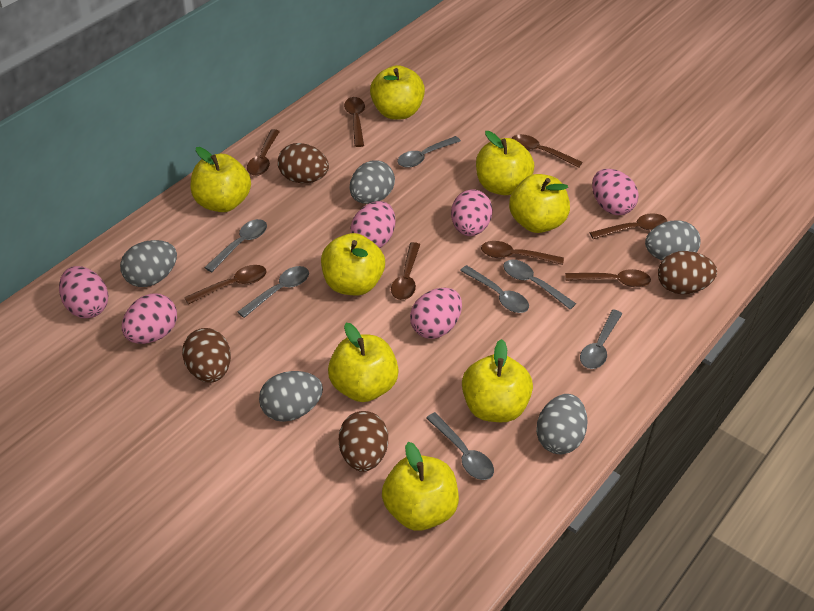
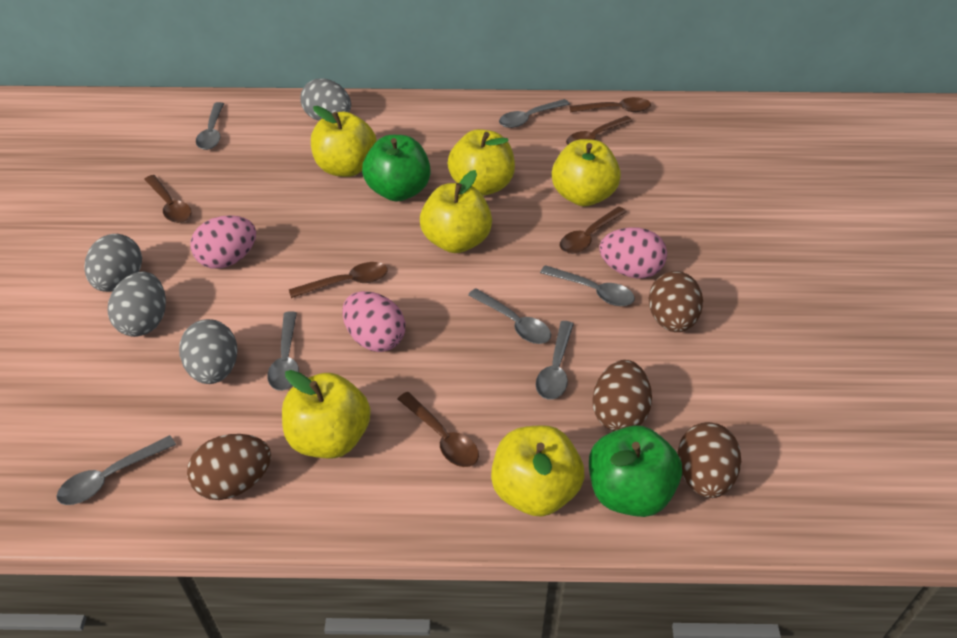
brown spoon: [184,265,267,305] [247,129,280,176] [344,97,365,147] [391,242,420,300] [481,241,564,265] [512,134,583,168] [565,269,651,287] [590,213,667,239] = 8 -> [144,175,192,223] [289,262,388,298] [398,392,479,467] [560,206,627,254] [566,116,633,145] [569,97,651,113] = 6
green apple: none = 0 -> [362,135,431,202] [589,425,682,517] = 2
grey egg: [120,240,177,287] [259,371,323,422] [350,160,395,204] [536,394,588,455] [645,220,701,260] = 5 -> [85,234,142,292] [108,272,166,337] [179,319,237,384] [300,78,351,121] = 4
pink egg: [59,266,108,318] [122,293,177,344] [351,201,395,248] [410,288,462,339] [451,189,493,236] [592,169,639,215] = 6 -> [190,215,256,269] [342,291,405,352] [599,227,667,278] = 3
yellow apple: [190,147,251,212] [321,233,385,295] [328,323,399,402] [370,65,425,120] [382,442,459,531] [462,339,533,422] [476,131,534,195] [509,174,570,233] = 8 -> [282,370,371,458] [311,106,377,177] [420,170,492,253] [448,129,515,196] [491,425,585,517] [552,139,621,206] = 6

